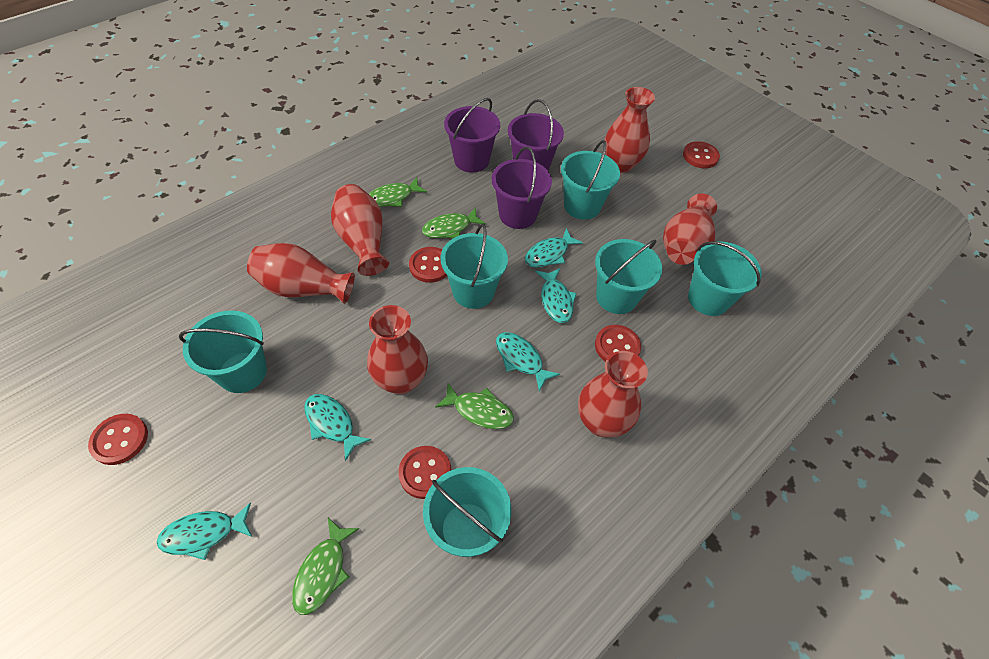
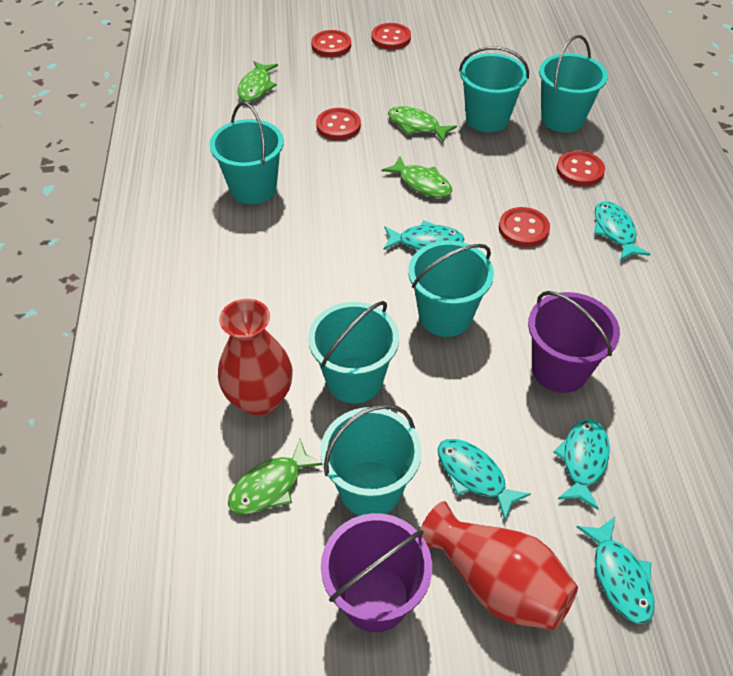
purple bucket: [444,98,500,173] [492,147,552,229] [508,99,564,171] = 3 -> [321,513,432,632] [528,291,620,393] = 2
red vase: [247,243,355,304] [331,184,389,276] [367,305,428,394] [578,351,648,438] [605,87,655,173] [663,193,717,265] = 6 -> [218,299,293,416] [420,501,578,630] = 2

